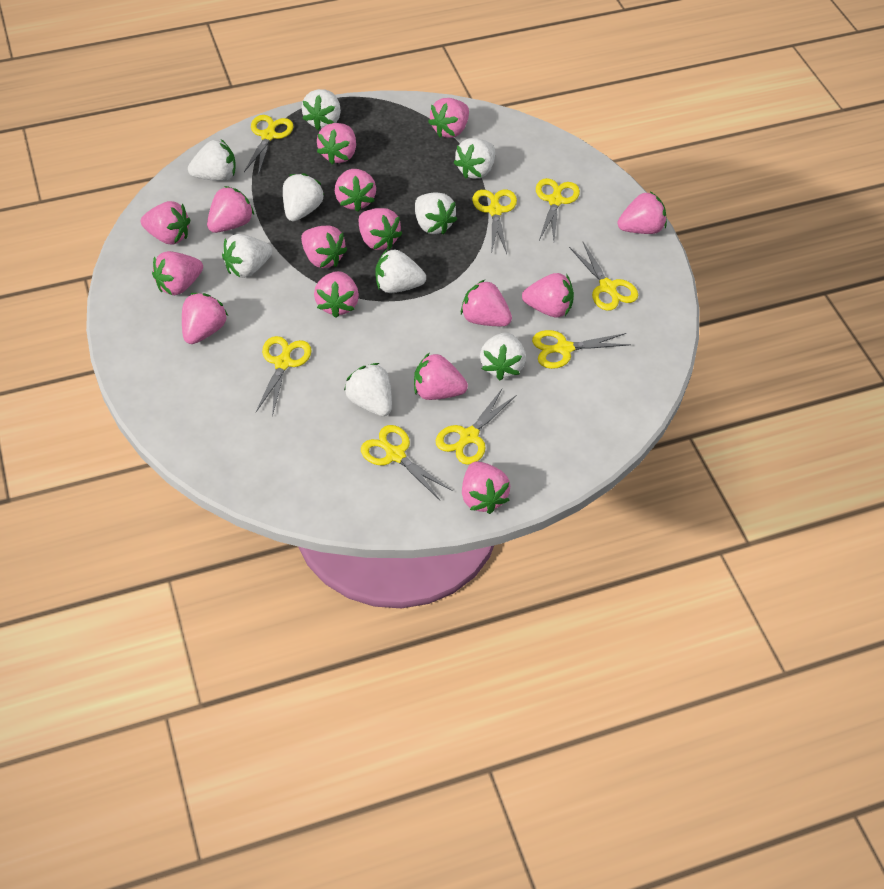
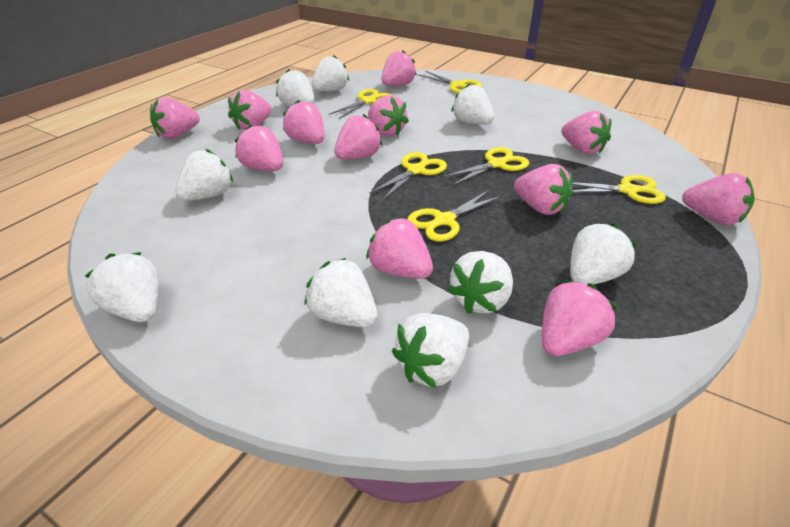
pink strawberry: [141,201,190,245] [152,251,203,295] [182,293,228,344] [207,186,254,233] [301,225,347,268] [314,271,359,318] [317,123,356,165] [335,169,376,212] [359,208,402,250] [414,353,468,400] [428,98,469,138] [461,280,512,326] [462,461,510,514] [522,273,574,317] [618,191,667,234] = 15 -> [150,97,200,139] [228,90,271,130] [235,125,283,171] [283,100,324,144] [334,114,383,159] [366,218,433,279] [368,95,409,136] [381,50,417,86] [514,164,573,215] [542,280,618,356] [561,111,611,155] [682,173,755,225] = 12
yellow scissors: [244,115,294,176] [256,336,311,416] [361,425,453,500] [436,389,516,465] [472,189,517,254] [532,330,631,369] [536,178,580,240] [569,242,638,311] = 8 -> [329,89,391,119] [369,152,447,200] [407,190,502,242] [419,71,482,93] [442,147,529,185] [572,175,666,204] = 6

